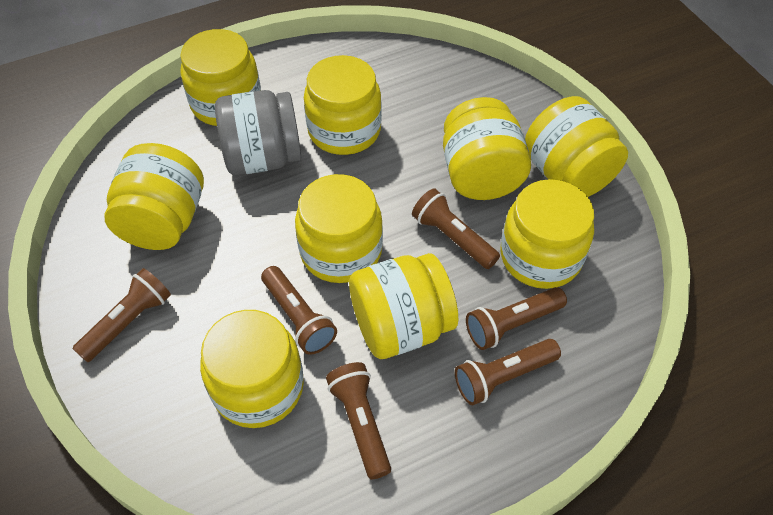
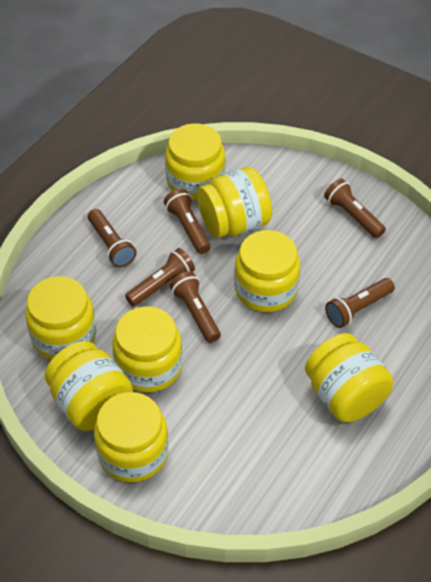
grey jar: [215,90,301,175] = 1 -> none = 0
yellow jar: [104,143,204,250] [180,29,261,126] [200,310,304,428] [295,174,383,283] [304,55,382,155] [349,253,458,359] [443,97,531,200] [500,179,594,289] [525,96,628,197] = 9 -> [25,276,96,360] [45,341,133,431] [94,392,169,483] [113,306,182,393] [165,123,225,200] [197,167,272,238] [234,230,300,312] [305,333,394,423] = 8

